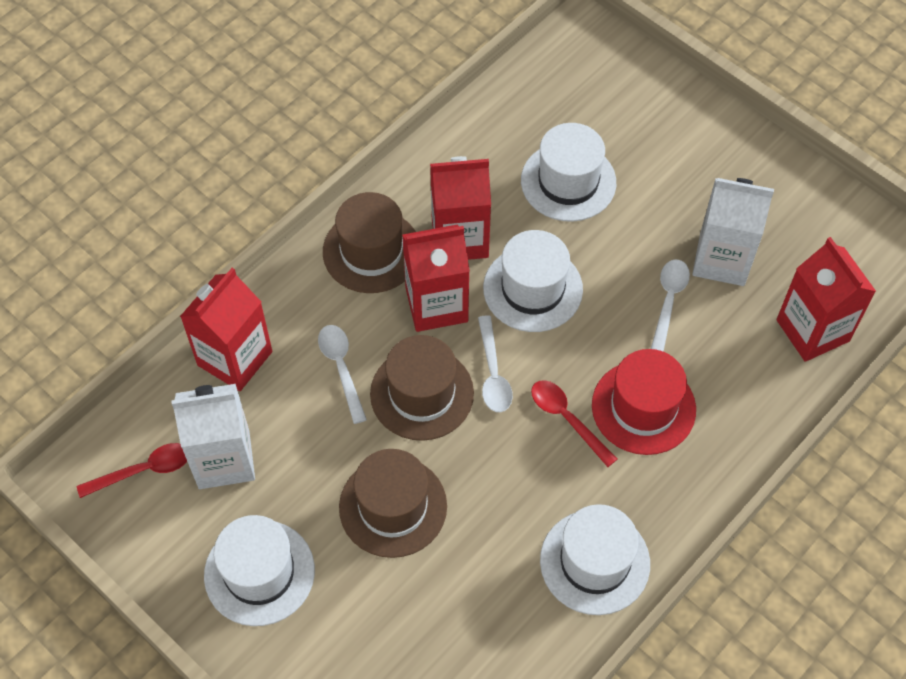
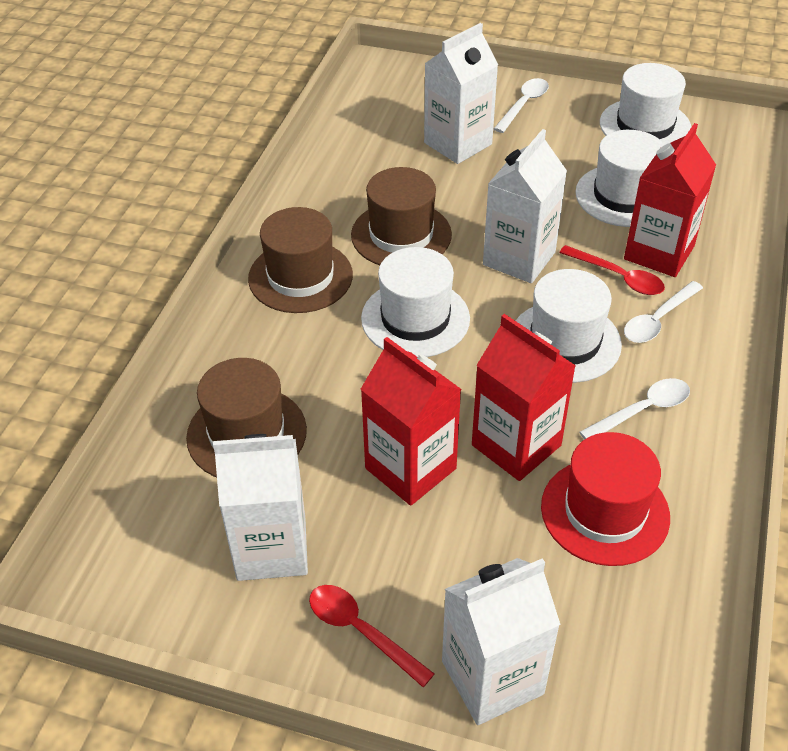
red carton: [180,268,272,391] [402,225,470,332] [430,156,491,260] [776,237,876,362] = 4 -> [361,337,462,506] [472,314,576,481] [624,123,716,277] = 3
white carton: [171,384,255,489] [692,178,774,286] = 2 -> [213,434,308,581] [424,23,498,164] [442,558,561,725] [483,129,567,283] = 4

